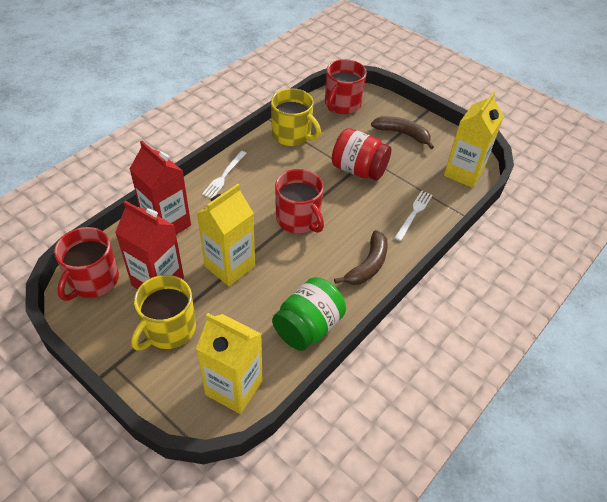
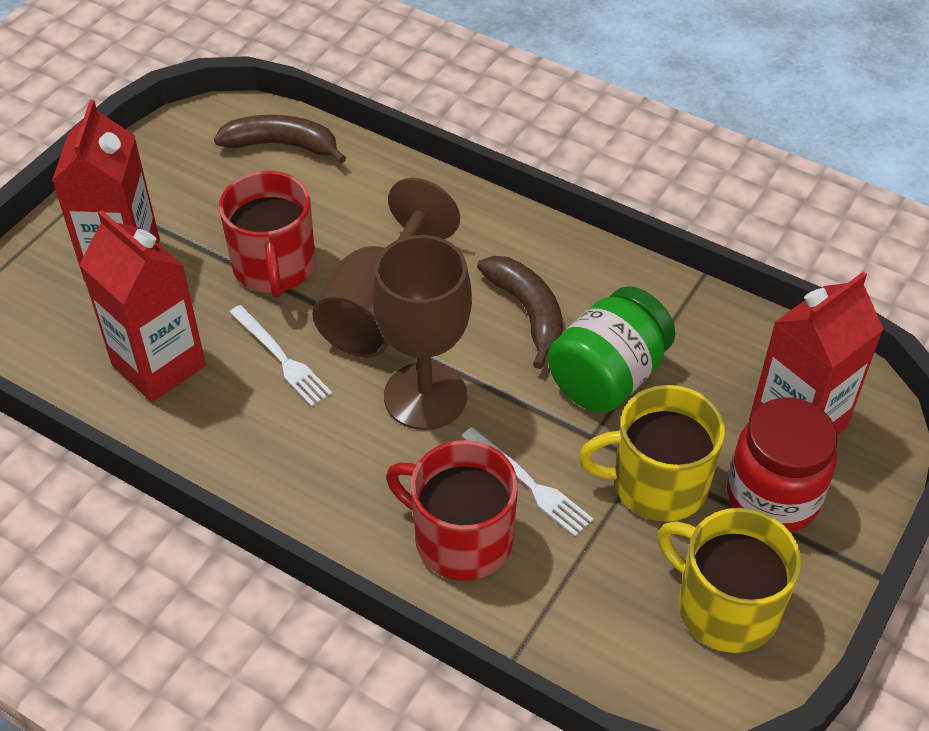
brown goblet: none = 0 -> [312,178,460,358] [372,235,472,430] = 2
red carton: [115,201,184,289] [130,141,191,235] = 2 -> [52,100,160,282] [80,210,206,402] [749,272,884,436] = 3
red mug: [54,227,119,301] [275,169,324,233] [325,59,367,114] = 3 -> [219,171,315,298] [386,440,518,581] = 2
yellow carton: [196,313,262,414] [197,184,255,286] [444,92,504,188] = 3 -> none = 0

